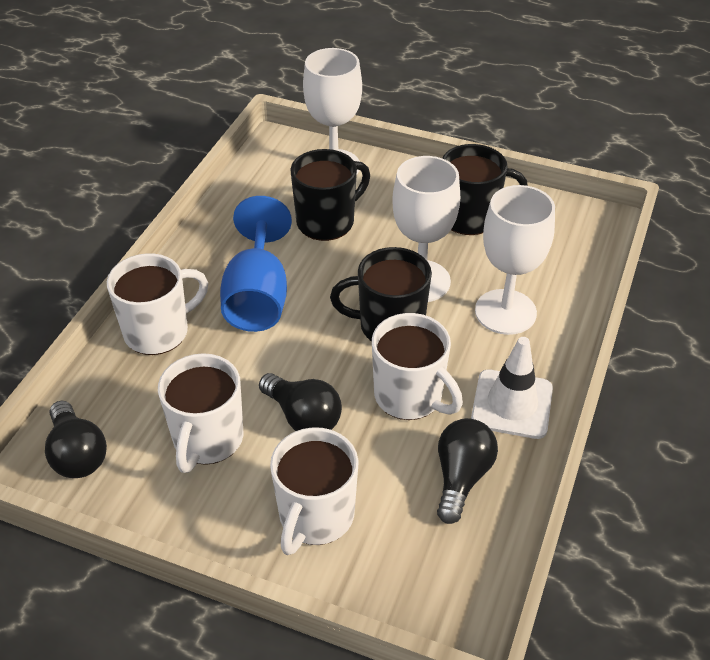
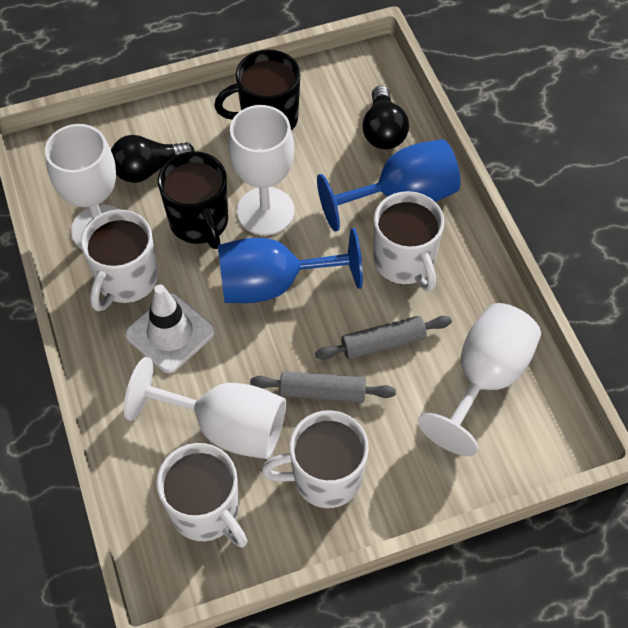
black light bulb: [45,401,107,478] [259,373,342,431] [437,418,498,524] = 3 -> [111,135,195,183] [362,86,409,149] = 2
black mug: [290,149,370,241] [330,247,432,342] [443,144,528,235] = 3 -> [158,151,228,249] [214,50,300,131] = 2
blue goblet: [220,196,292,332] = 1 -> [218,228,363,303] [317,139,460,231] = 2
grey rolling pin: none = 0 -> [250,371,396,403] [315,316,452,360] = 2
white goblet: [303,48,362,174] [392,156,460,302] [475,185,555,335] = 3 -> [45,124,120,250] [124,357,286,459] [228,105,294,235] [417,303,541,456] = 4

